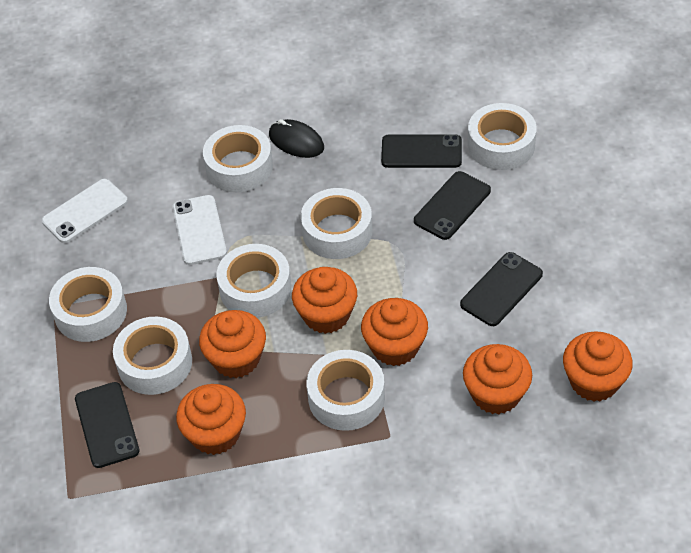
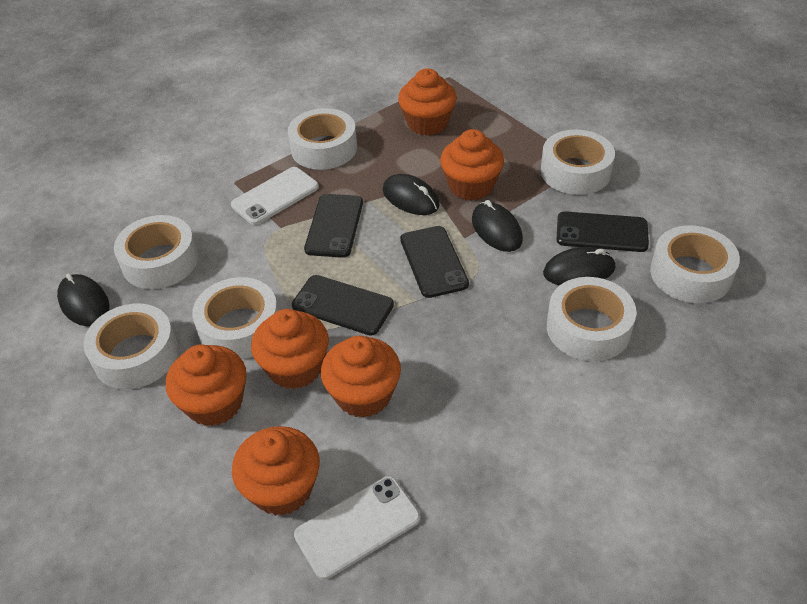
black mouse: [269,119,324,158] = 1 -> [57,273,109,327] [383,174,439,215] [472,200,523,252] [543,247,616,286] = 4

